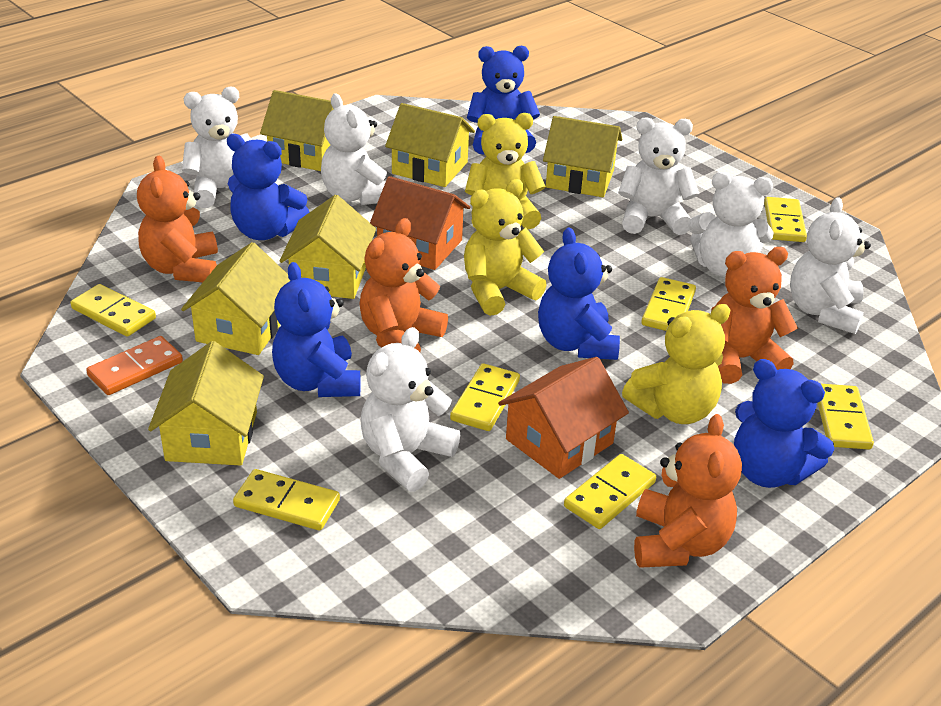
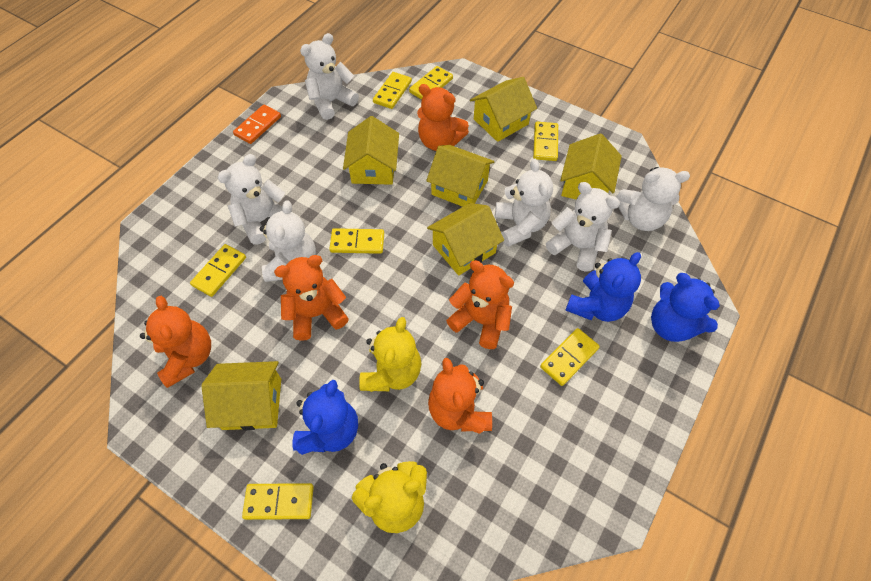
blue teddy bear: [227,134,309,240] [272,262,360,397] [467,46,540,155] [538,227,620,360] [734,359,834,488] = 5 -> [292,380,358,455] [565,252,641,322] [651,273,720,342] = 3
orange house: [370,176,470,270] [498,357,629,479] = 2 -> none = 0
orange teddy bear: [137,156,218,282] [360,218,448,352] [634,414,742,568] [711,247,798,384] = 4 -> [140,296,211,388] [274,255,349,341] [417,84,469,151] [428,358,492,434] [446,260,514,349] = 5
yellow teddy bear: [464,179,547,316] [465,113,546,229] [622,304,730,424] = 3 -> [352,461,427,533] [359,317,421,392] = 2

